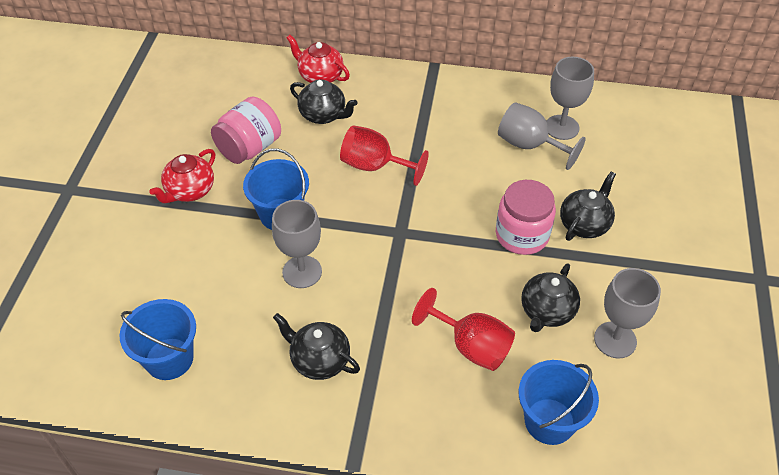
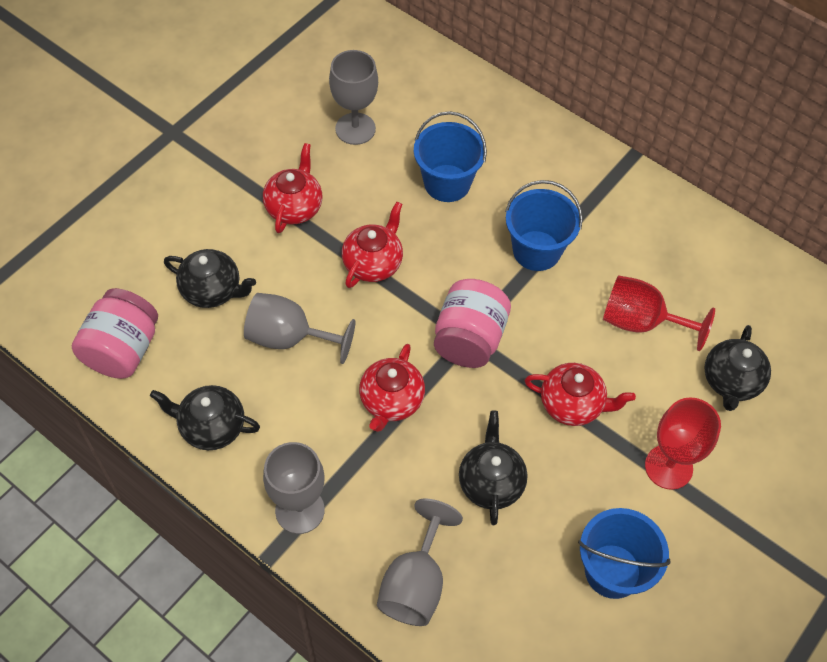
red teapot: [149,149,215,203] [287,35,350,83] = 2 -> [263,143,322,233] [342,202,403,288] [359,344,425,432] [524,363,636,426] = 4

